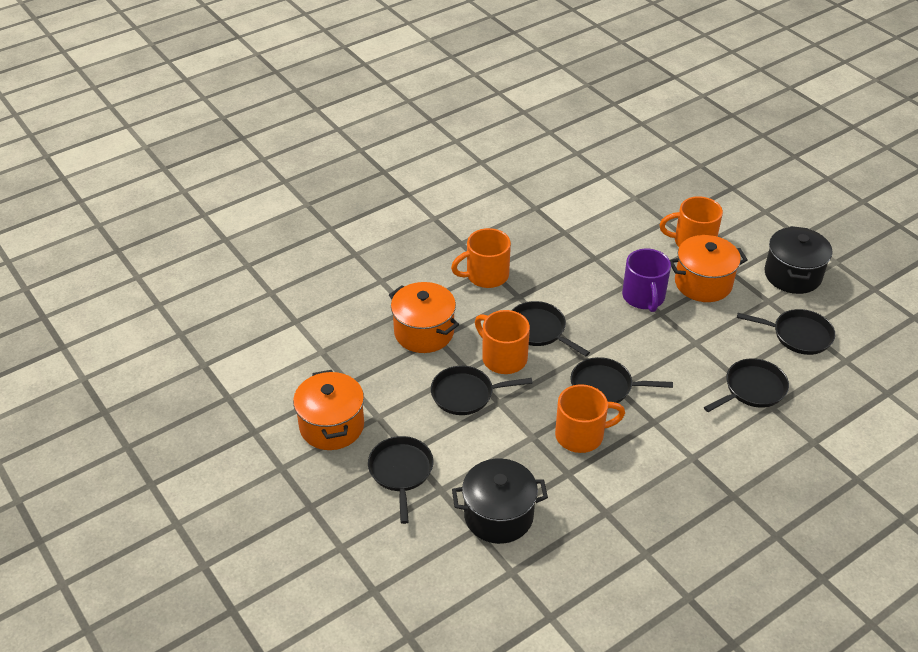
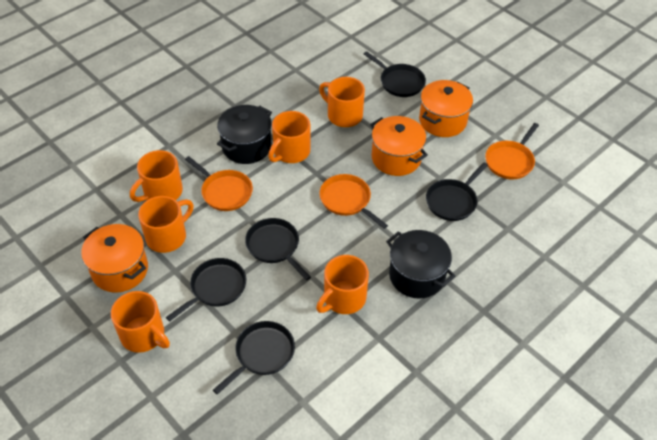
black pan: [368,436,433,524] [431,366,533,415] [511,301,590,356] [571,357,673,403] [704,358,789,412] [737,309,835,355] = 6 -> [166,258,246,322] [213,321,295,394] [245,218,311,281] [364,51,426,97] [426,162,488,221] = 5
orange mug: [451,228,511,288] [475,310,530,374] [555,384,625,453] [659,196,723,247] = 4 -> [111,291,170,353] [130,150,183,202] [138,196,194,253] [268,111,310,163] [316,255,369,314] [319,77,365,127] = 6
orange pan: none = 0 -> [185,156,253,211] [319,174,388,229] [485,123,539,179] = 3
purple mug: [622,249,671,312] = 1 -> none = 0

